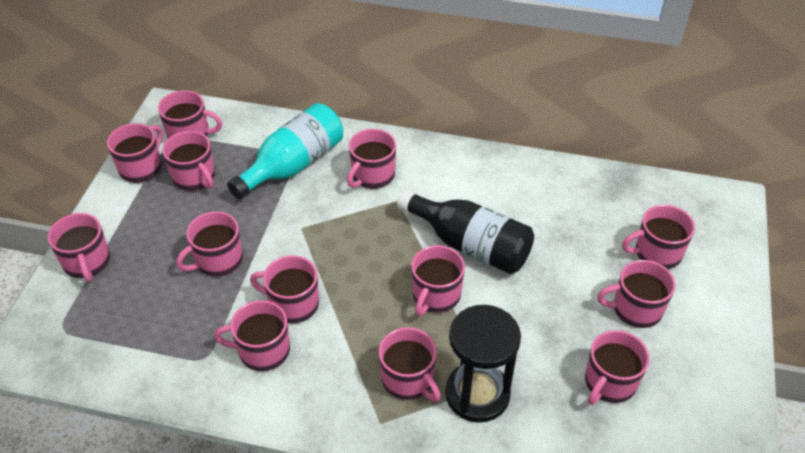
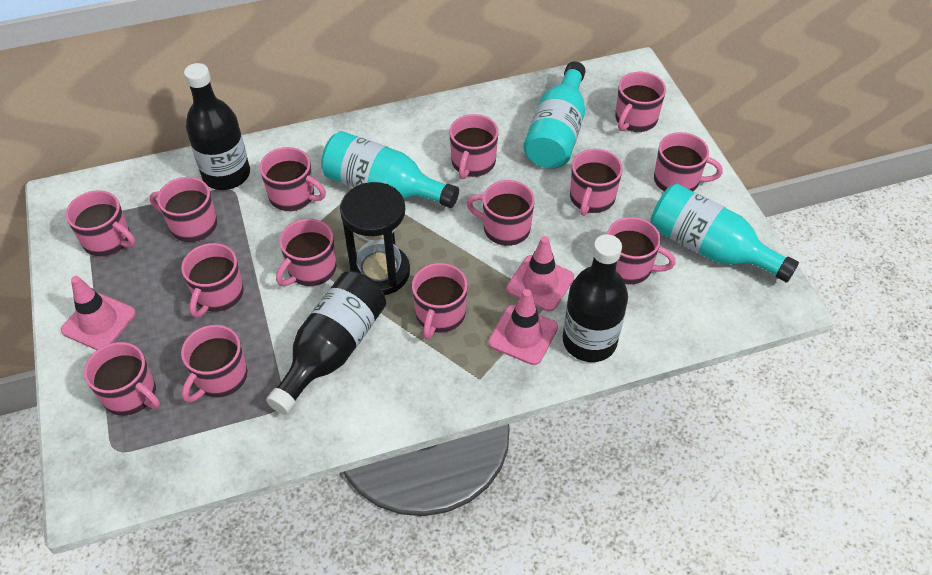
black bottle: [397,189,534,274] = 1 -> [184,63,250,190] [266,272,386,415] [563,234,628,362] = 3
pink mug: [48,213,110,282] [107,123,163,183] [158,90,222,138] [162,131,215,191] [176,211,243,277] [214,300,290,371] [250,255,319,323] [347,129,396,189] [379,327,441,402] [411,245,465,316] [585,330,650,405] [597,260,675,328] [622,205,695,269] = 13 -> [66,190,136,257] [84,342,160,416] [150,177,217,243] [181,243,244,318] [181,325,248,403] [260,147,326,211] [276,219,337,286] [412,263,468,340] [450,114,498,179] [466,180,535,246] [570,149,623,216] [607,217,676,285] [615,72,666,132] [654,132,723,192] = 14
pink traffic cone: none = 0 -> [61,276,136,350] [488,289,558,365] [506,236,574,311] = 3
turquoise bottle: [227,103,343,199] = 1 -> [321,131,459,208] [523,62,586,169] [650,184,799,282] = 3

